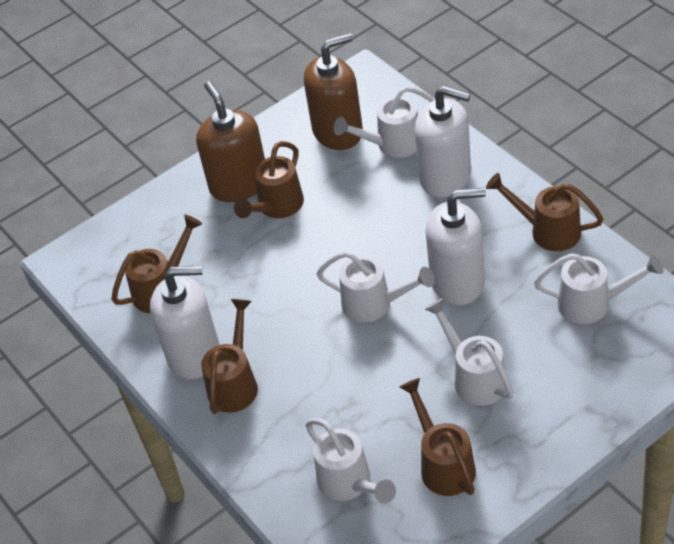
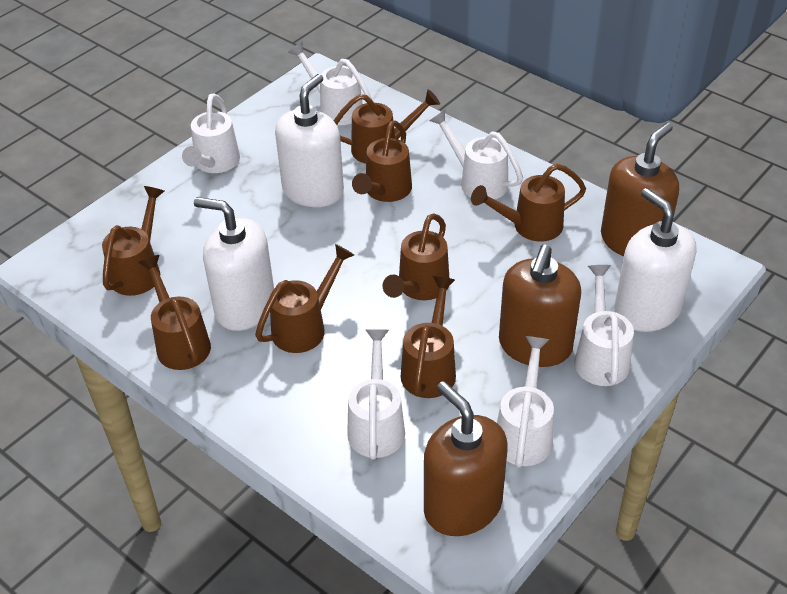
brown soap dispenser: [196,81,265,202] [304,33,363,150] = 2 -> [424,381,508,536] [499,245,581,367] [601,123,679,256] = 3
brown watering can: [112,215,202,313] [201,299,258,414] [234,141,304,218] [400,378,476,496] [486,173,603,251] = 5 -> [102,186,164,296] [138,255,211,370] [255,244,354,353] [333,90,440,164] [352,120,412,202] [383,213,449,300] [401,276,456,398] [471,163,586,242] = 8
white watering can: [305,418,396,504] [316,251,435,323] [333,86,434,158] [424,298,514,406] [534,253,663,324] = 5 -> [182,93,240,173] [288,42,372,125] [347,329,405,460] [429,110,523,200] [497,336,554,468] [574,265,634,386] = 6

